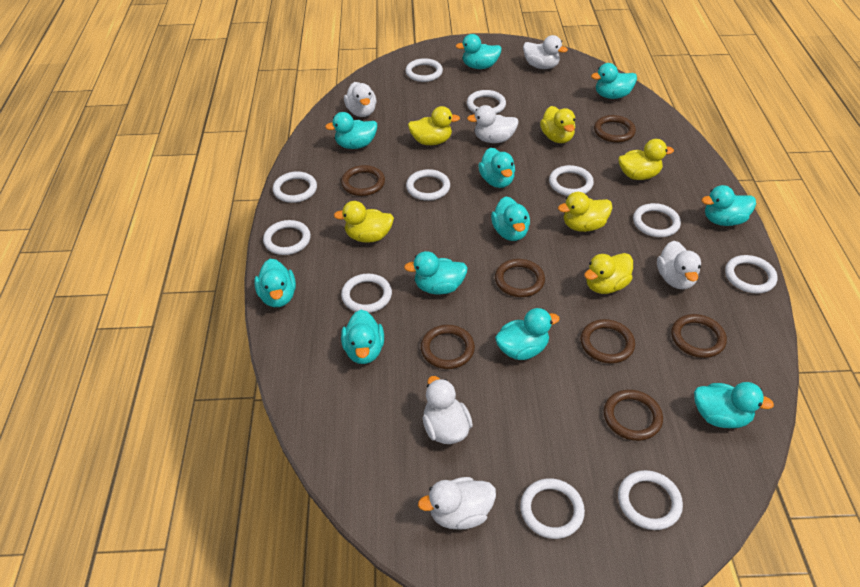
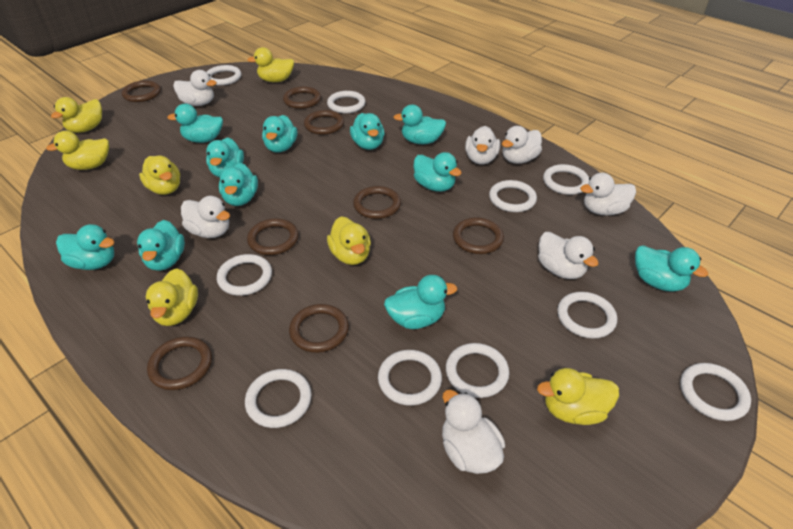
brown ring: [341,165,385,196] [421,325,475,369] [495,259,545,297] [581,319,635,363] [594,115,636,143] [604,390,663,441] [671,314,727,358] = 7 -> [122,80,161,102] [147,336,212,390] [247,218,299,255] [283,86,321,109] [289,304,349,353] [304,110,344,135] [353,186,401,219] [453,217,504,254] = 8
white duck: [344,82,376,117] [418,477,496,529] [423,376,473,444] [467,105,519,143] [523,35,568,69] [657,241,701,289] = 6 -> [173,70,217,106] [181,196,230,238] [442,390,505,474] [465,126,500,164] [502,126,542,164] [538,232,599,279] [580,173,636,215] = 7
white ring: [263,220,311,255] [273,171,317,203] [341,274,392,313] [405,58,443,82] [406,169,450,201] [467,90,506,114] [520,478,585,539] [549,165,594,196] [618,470,683,530] [633,203,681,237] [725,255,777,294] = 11 -> [207,65,241,85] [217,254,272,296] [245,369,312,428] [327,91,366,113] [378,350,442,406] [446,343,509,398] [489,180,537,212] [543,164,589,195] [557,292,617,338] [680,363,751,421] = 10
yellow duck: [334,201,394,243] [408,106,460,145] [540,106,575,143] [558,192,612,232] [584,253,633,294] [618,139,674,180] = 6 -> [46,131,109,170] [51,97,102,133] [139,155,180,195] [146,268,198,326] [247,47,294,82] [327,216,371,265] [537,368,619,425] = 7

